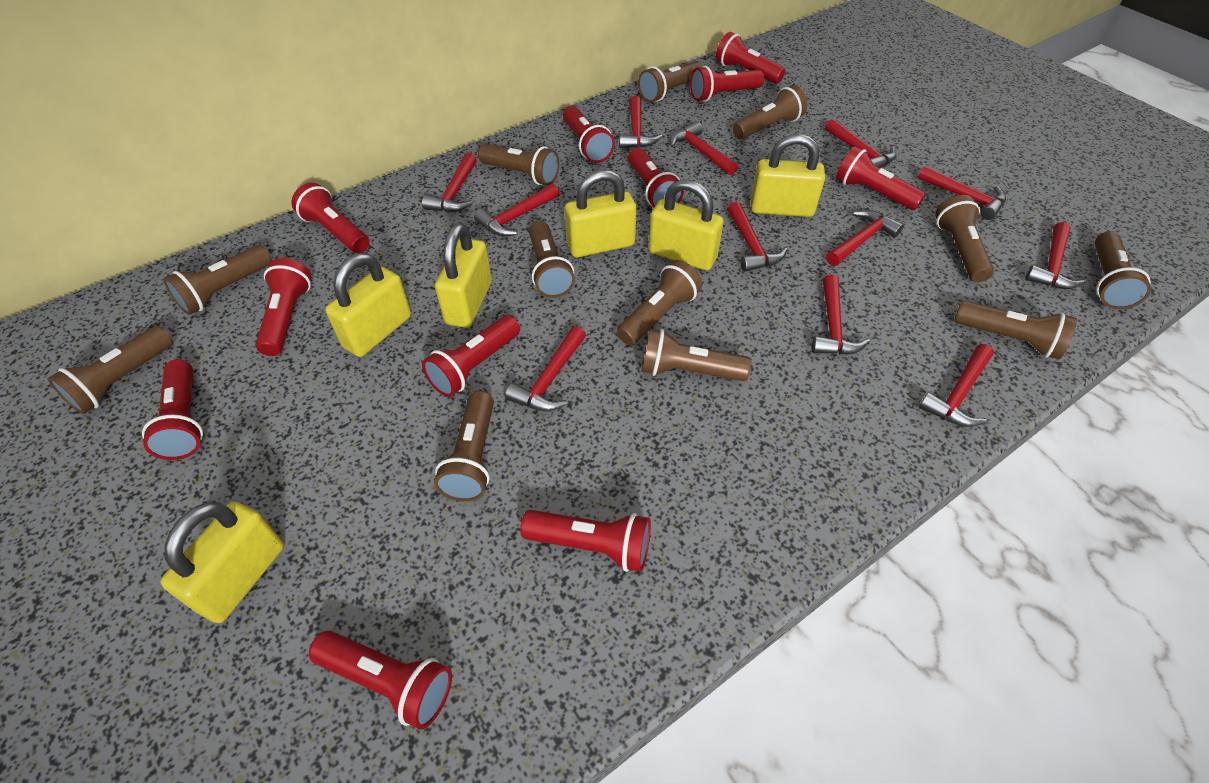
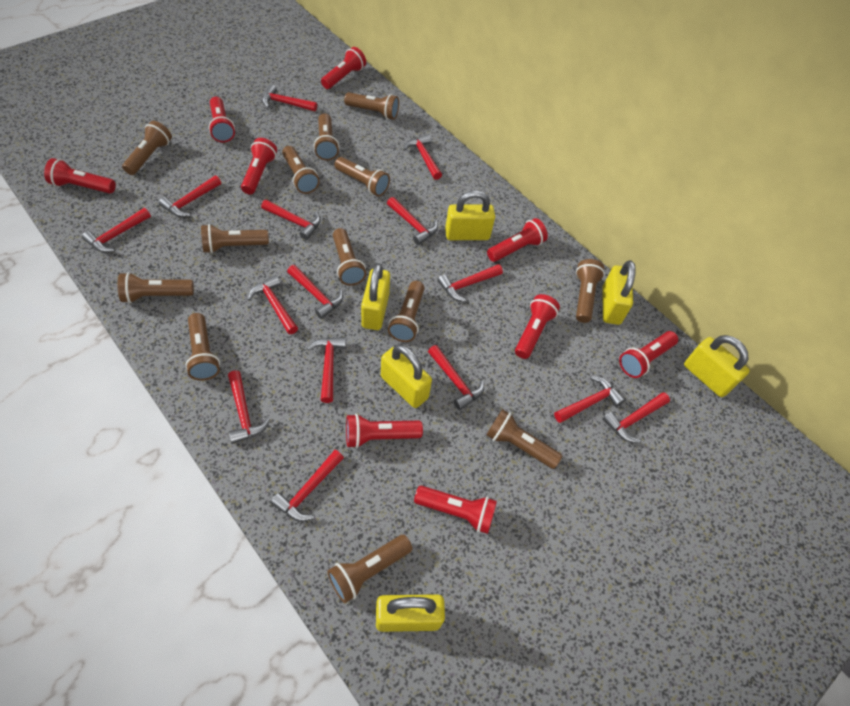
brown flashlight: [48,326,173,414] [163,245,272,315] [434,391,494,502] [478,144,559,185] [529,221,575,298] [617,260,702,345] [638,61,703,102] [641,329,751,381] [733,85,807,139] [935,195,994,282] [954,301,1077,359] [1094,231,1151,309] = 12 -> [118,272,194,303] [122,121,172,175] [185,313,220,381] [201,224,269,253] [282,146,320,194] [314,113,339,161] [327,535,412,603] [333,228,366,286] [334,157,390,196] [344,92,399,120] [388,281,425,342] [486,409,562,469] [576,259,605,323] = 13
red flashlight: [142,359,203,460] [256,258,311,356] [292,183,369,253] [309,631,452,730] [422,315,520,397] [520,510,651,572] [563,106,615,163] [628,148,684,207] [690,66,764,102] [716,32,786,84] [836,146,926,210] = 11 -> [44,158,116,194] [208,97,235,142] [241,138,277,195] [321,47,366,89] [346,414,423,448] [414,486,497,534] [487,218,548,262] [515,294,560,359] [619,331,678,378] = 9
red hammer: [422,153,477,212] [474,184,559,237] [505,326,586,411] [619,96,662,148] [670,121,738,175] [727,201,787,272] [811,274,870,355] [825,119,896,168] [826,210,904,266] [918,166,1006,220] [919,344,994,427] [1025,222,1086,289] = 12 -> [82,208,151,253] [159,175,221,217] [228,370,271,444] [248,275,298,334] [261,200,321,240] [262,85,317,111] [271,450,344,522] [287,265,343,319] [307,337,346,403] [387,197,438,245] [404,135,442,180] [428,345,484,410] [437,264,503,302] [554,376,625,423] [602,392,670,443] = 15

